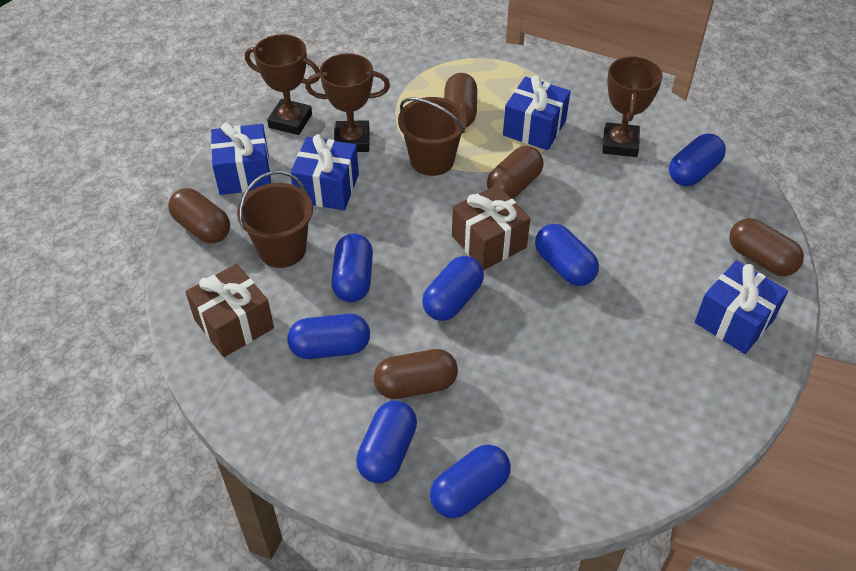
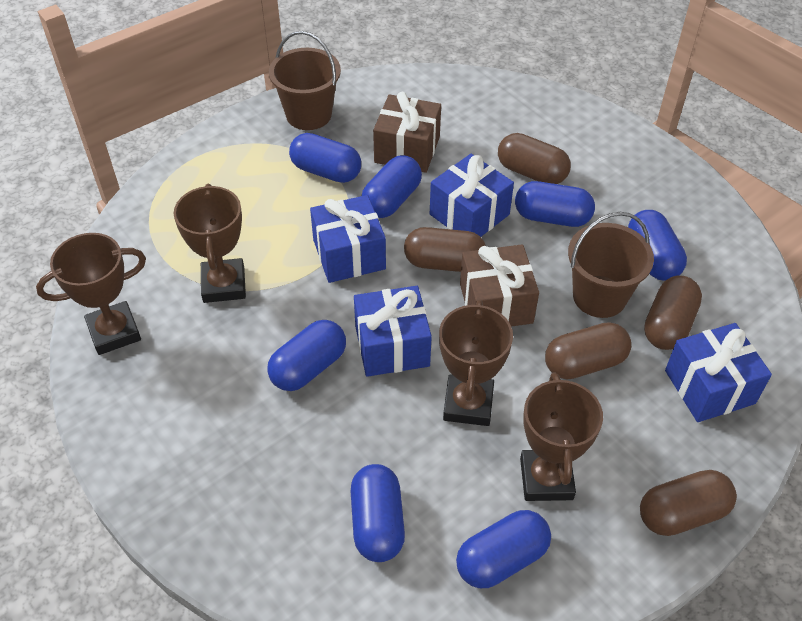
brown trophy: [245,34,320,135] [305,53,390,152] [603,56,663,157] = 3 -> [36,233,146,355] [174,184,246,303] [439,300,513,426] [520,372,603,501] = 4

